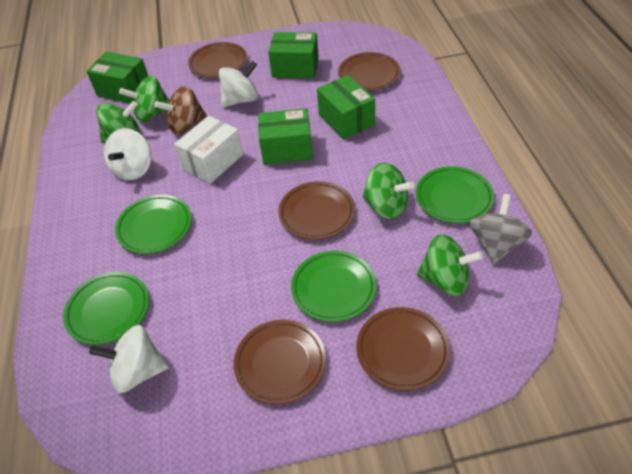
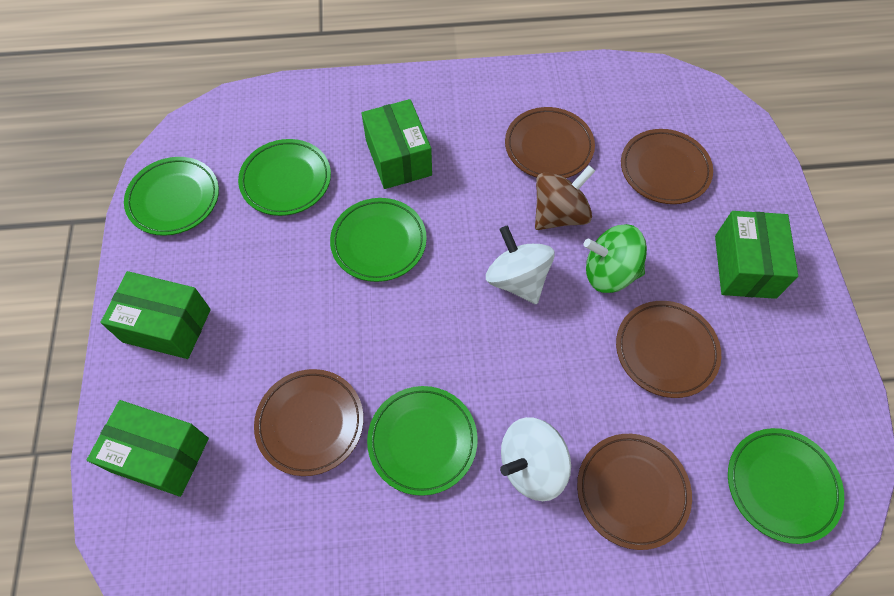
green plate: [63,272,149,345] [115,195,191,254] [291,251,376,322] [416,166,494,223] = 4 -> [124,157,219,236] [238,139,331,216] [330,198,427,282] [367,386,478,496] [728,428,844,544] = 5
green spinning top: [96,101,140,143] [119,76,169,122] [363,163,415,219] [417,234,483,296] = 4 -> [583,224,647,293] = 1
grey spinning top: [469,194,532,265] = 1 -> none = 0
white box: [174,116,243,184] = 1 -> none = 0
white spinning top: [89,325,169,393] [104,128,151,180] [219,61,258,107] = 3 -> [486,225,555,304] [500,417,571,501] = 2

